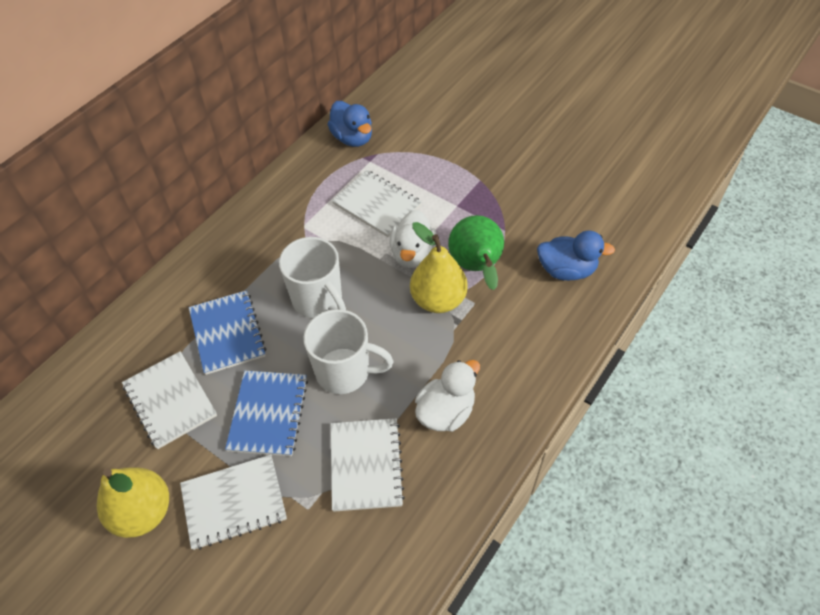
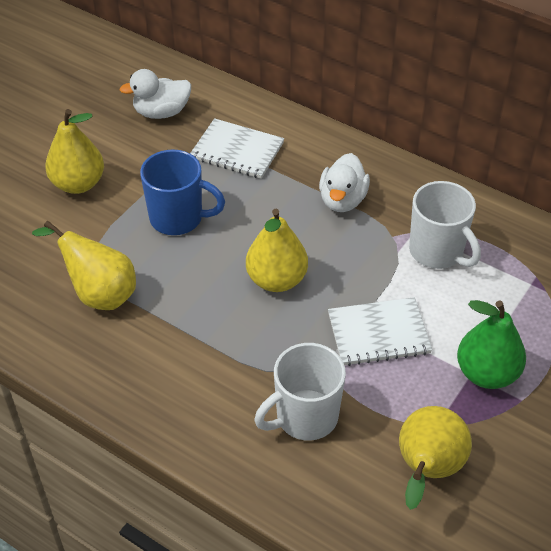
blue duck: [327,101,372,147] [537,231,615,281] = 2 -> none = 0
blue mug: none = 0 -> [140,150,225,235] = 1
blue notebook: [189,290,266,375] [225,371,308,456] = 2 -> none = 0
white notebook: [122,351,217,449] [180,455,287,550] [331,418,405,512] [332,170,422,237] = 4 -> [190,118,284,179] [328,297,432,366] = 2
yellow pear: [97,467,169,538] [410,222,468,313] = 2 -> [32,220,136,310] [45,109,104,194] [246,209,308,292] [399,406,472,510] = 4

